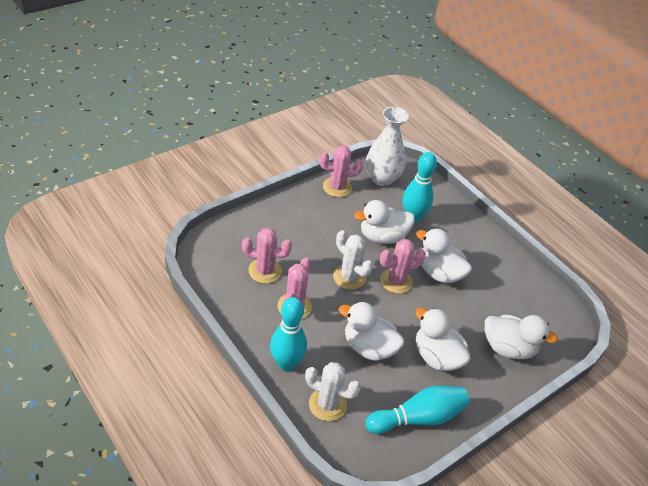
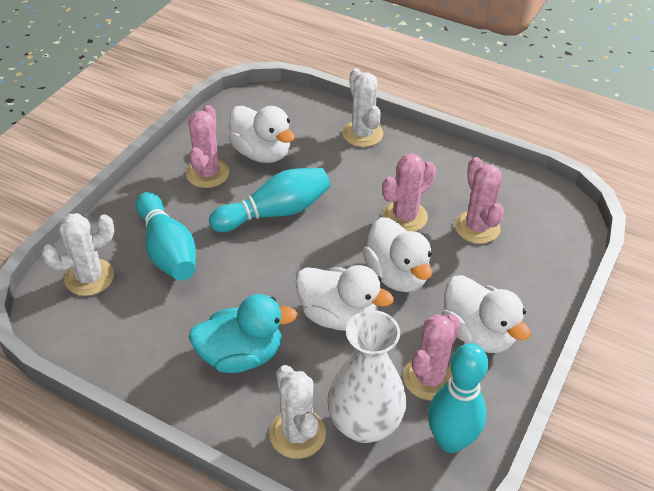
turquoise duck: none = 0 -> [189,294,298,373] = 1
white cactus: [305,362,361,421] [333,230,373,290] = 2 -> [42,213,114,296] [269,365,326,459] [342,68,383,147] = 3
white duck: [339,302,404,361] [354,200,415,244] [415,308,471,371] [416,228,472,283] [485,315,558,359] = 5 -> [228,106,295,163] [295,265,394,331] [363,217,432,292] [442,275,531,353] = 4

